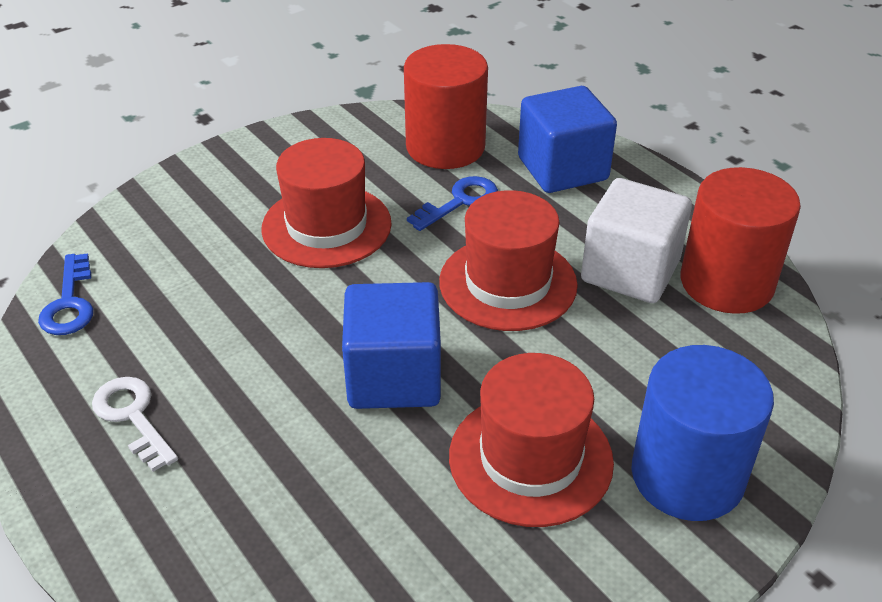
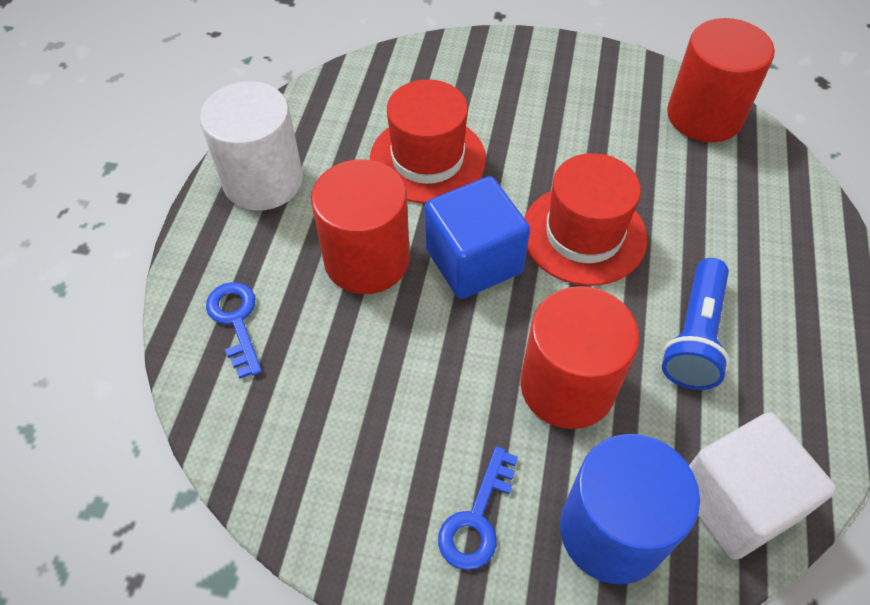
blue cube: [342,282,441,409] [518,86,617,193] = 2 -> [425,176,530,299] = 1
blue flashlight: none = 0 -> [662,258,730,390] = 1
red cylinder: [404,44,488,169] [681,167,801,314] = 2 -> [311,159,410,294] [520,286,639,429] [667,18,775,142] = 3
red hat: [262,138,392,268] [439,190,578,331] [449,353,614,527] = 3 -> [370,79,486,204] [524,153,647,286] = 2
white cylinder: none = 0 -> [200,81,303,211] = 1
white key: [92,377,178,472] = 1 -> none = 0

